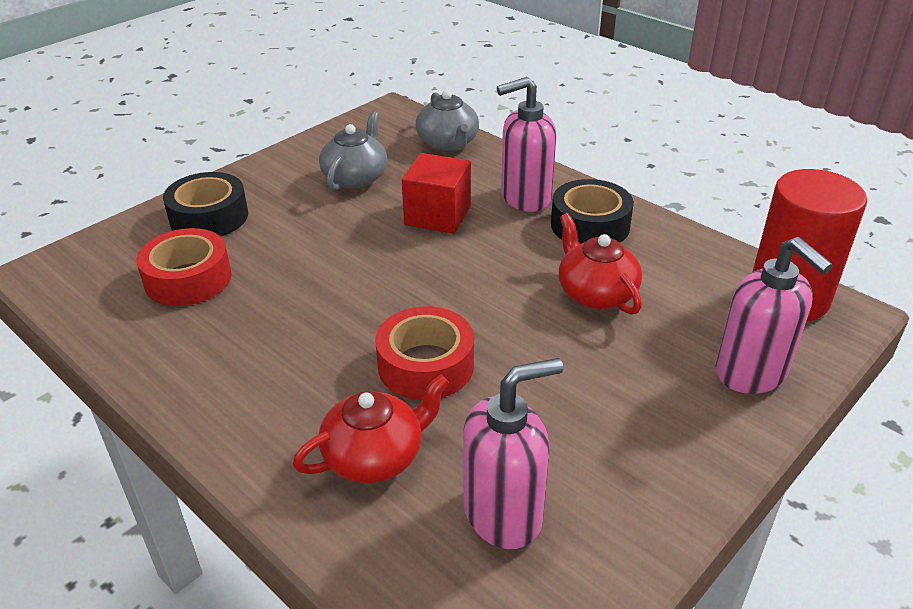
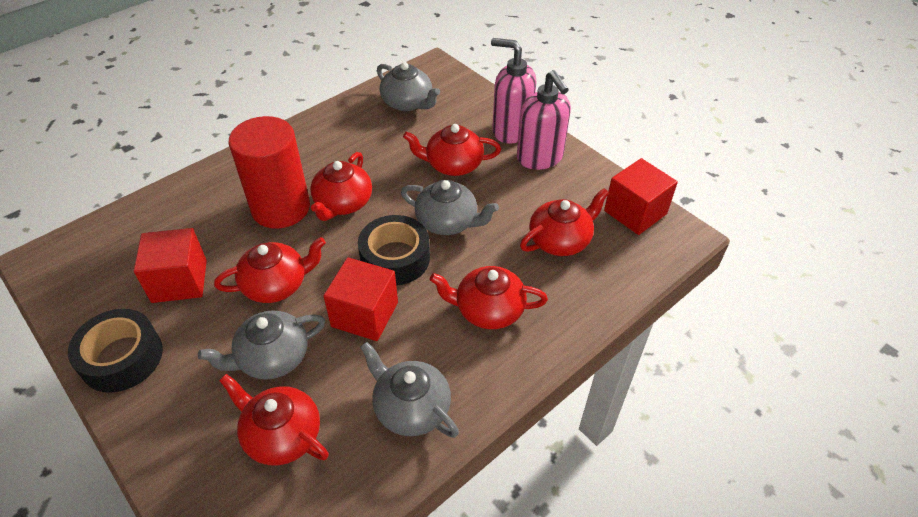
grey teapot: [319,111,387,191] [416,90,479,151] = 2 -> [198,310,325,380] [360,342,459,438] [377,62,440,111] [401,180,499,235] = 4
pink soap dispenser: [463,358,563,549] [497,77,556,212] [715,237,833,394] = 3 -> [491,38,537,144] [517,70,571,170] = 2
red cube: [402,153,471,234] = 1 -> [134,228,207,303] [323,257,398,341] [604,158,678,235] = 3
red tape: [136,228,232,306] [375,306,474,400] = 2 -> none = 0
red teapot: [293,374,449,483] [559,213,642,315] = 2 -> [214,237,326,303] [219,374,329,466] [310,152,372,221] [403,124,501,176] [430,266,548,329] [520,188,609,256] = 6

